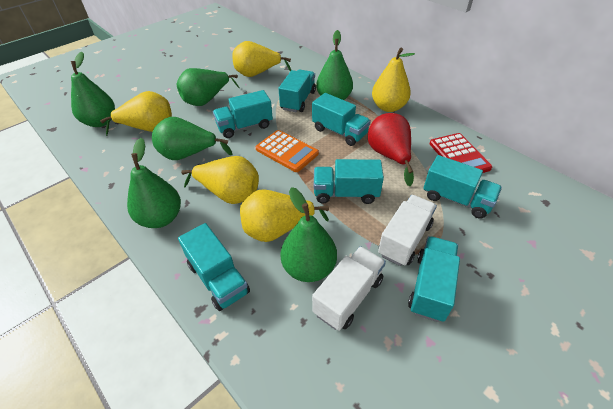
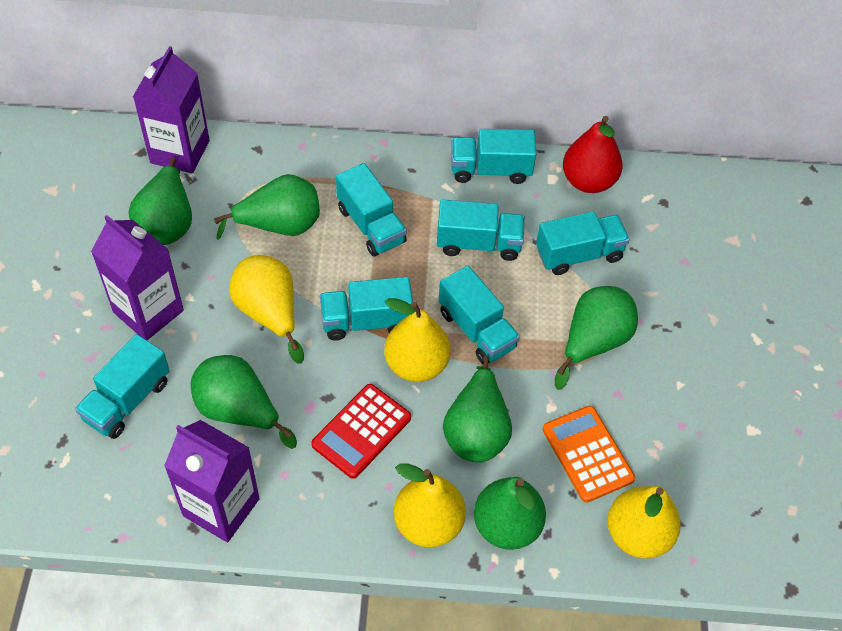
purple carton: none = 0 -> [91,215,184,340] [133,46,210,173] [164,420,260,543] = 3
white truck: [312,246,386,331] [378,195,437,266] = 2 -> none = 0
yellow pear: [100,91,172,136] [181,156,259,204] [232,41,291,77] [240,189,329,242] [372,48,415,112] = 5 -> [229,255,304,364] [384,298,451,382] [394,463,466,547] [607,486,681,559] = 4

